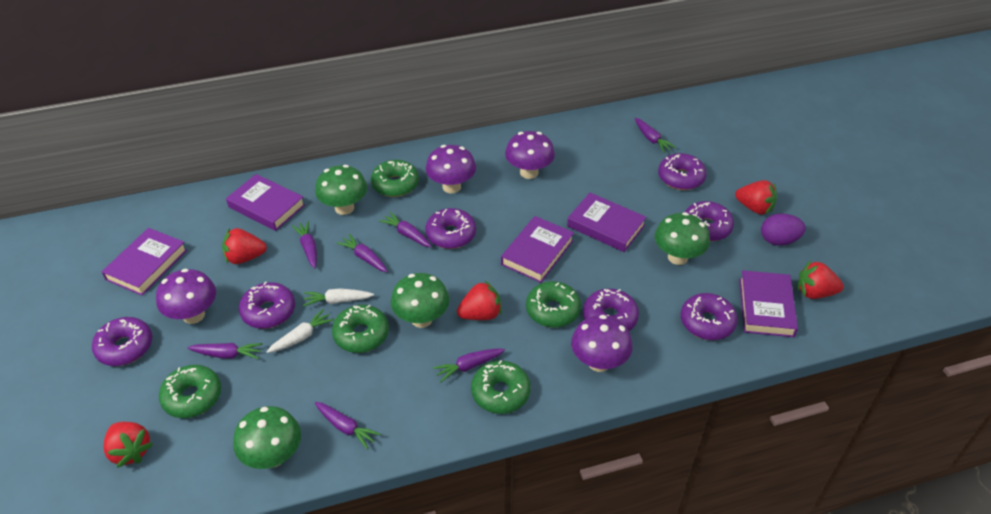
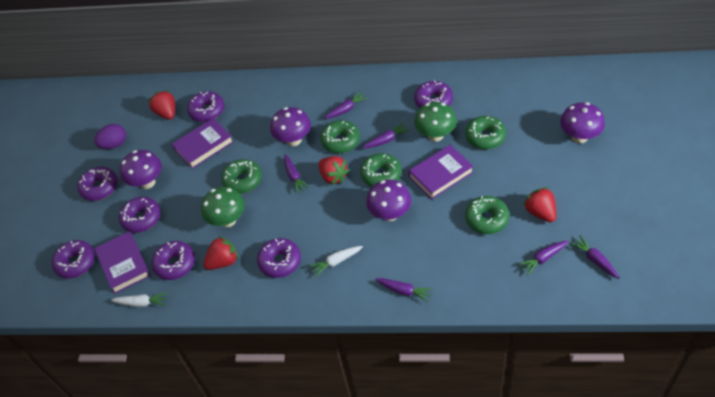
green mushroom: [233,406,301,469] [315,165,367,215] [391,273,449,328] [655,212,710,265] = 4 -> [201,187,245,227] [414,102,457,142] = 2
purple book: [102,228,187,296] [226,174,305,231] [501,216,574,283] [567,193,647,252] [739,270,798,337] = 5 -> [94,231,151,294] [172,118,233,169] [408,145,474,200] = 3
purple carrot: [188,343,263,359] [292,221,317,269] [315,402,381,450] [337,234,388,272] [379,212,432,247] [433,348,505,382] [635,118,676,153] = 7 -> [284,154,309,194] [324,91,368,119] [362,122,410,148] [375,278,433,302] [518,240,569,275] [569,235,619,279] = 6
red strawberry: [104,422,153,468] [222,228,267,264] [457,280,502,320] [735,180,777,215] [797,260,844,299] = 5 -> [148,90,175,120] [203,236,238,270] [318,156,349,185] [523,187,557,222] = 4

